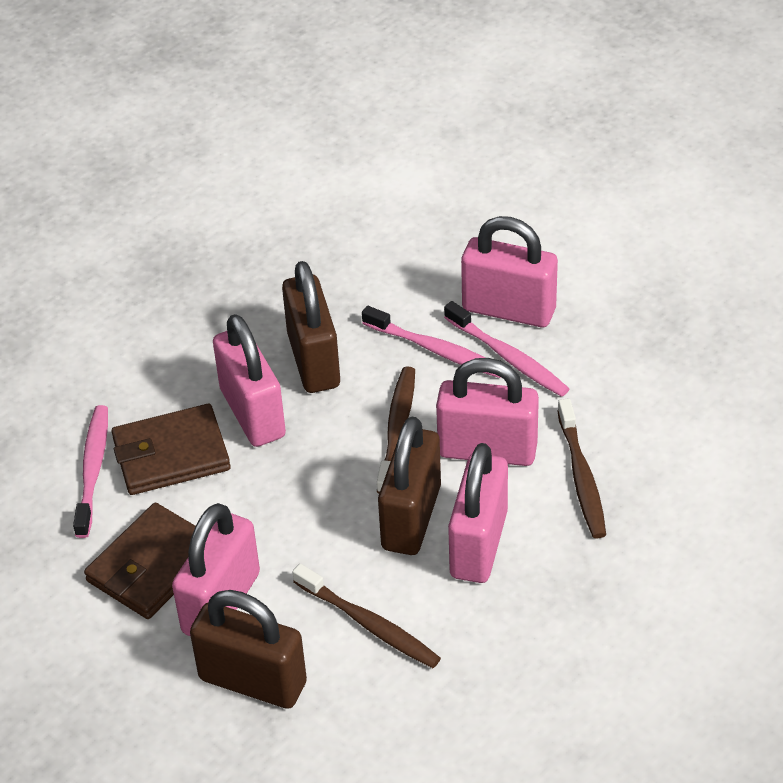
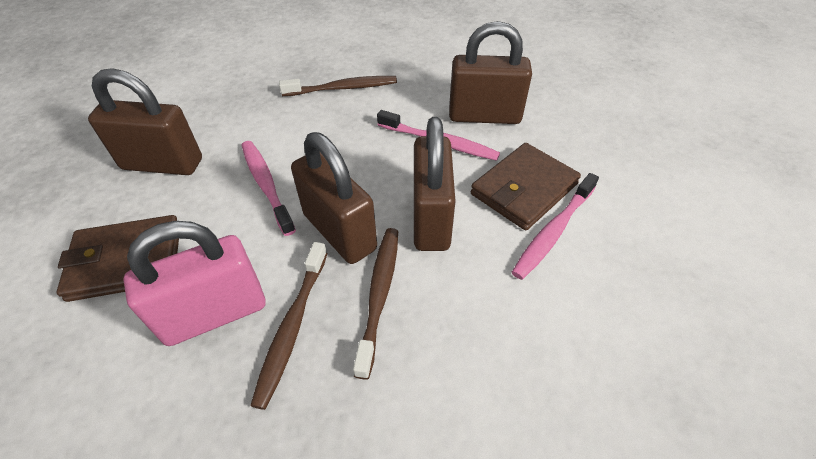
brown padlock: [190,590,307,709] [282,261,340,393] [378,417,441,555] = 3 -> [88,68,202,175] [291,132,377,264] [414,117,455,251] [449,21,532,124] = 4
pink padlock: [172,503,260,637] [213,314,286,447] [436,358,539,466] [448,443,508,583] [461,216,558,327] = 5 -> [123,221,265,346] = 1

